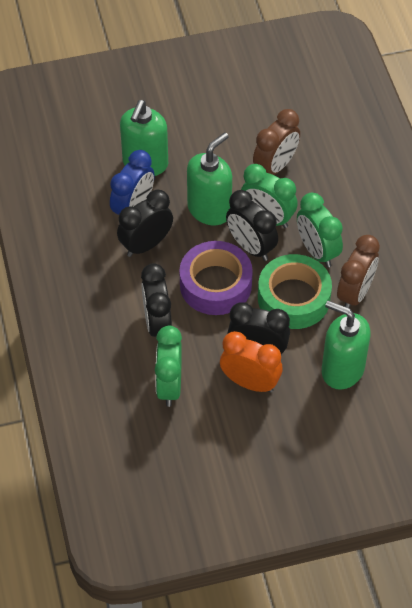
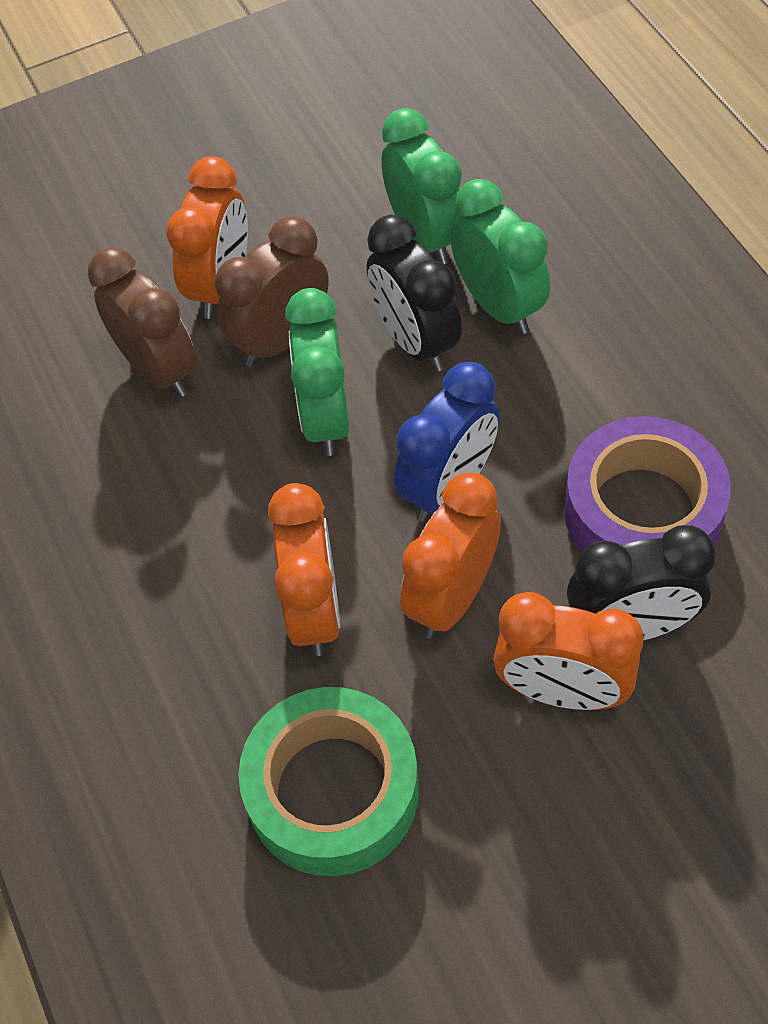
black clock: [117,190,173,257] [141,263,172,337] [226,190,278,261] [227,302,290,356] = 4 -> [367,215,462,372] [567,525,716,640] = 2
green soap dispenser: [120,100,168,176] [187,132,232,225] [322,301,370,390] = 3 -> none = 0
orange clock: [220,331,283,393] = 1 -> [166,156,248,319] [268,483,340,656] [400,473,501,638] [493,592,643,710] = 4

